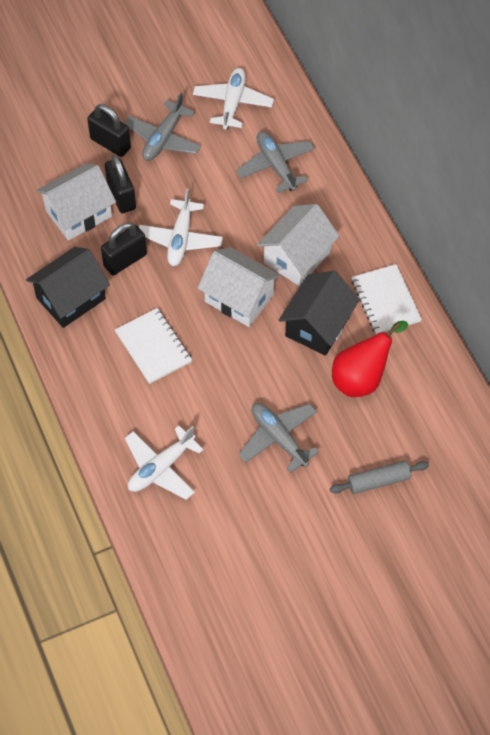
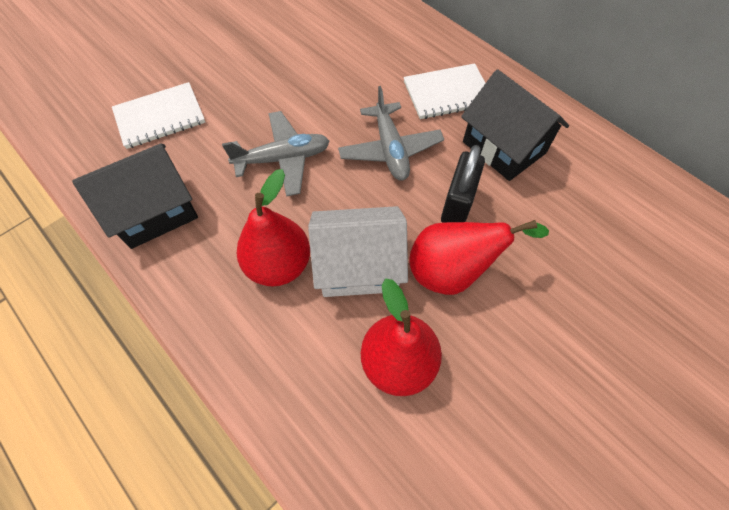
black padlock: [87,104,131,157] [101,223,147,275] [105,155,136,213] = 3 -> [441,145,485,223] = 1
grey plane: [124,93,201,161] [236,131,315,193] [239,403,319,473] = 3 -> [222,111,330,197] [338,86,444,181] = 2
grey rolling pin: [330,461,429,494] = 1 -> none = 0
red pear: [332,321,408,397] = 1 -> [237,169,310,287] [361,278,442,396] [409,220,549,295] = 3
white house: [36,163,116,241] [198,247,281,327] [257,204,339,286] = 3 -> [308,206,408,297] = 1
white plane: [125,426,204,500] [139,189,223,266] [193,68,274,130] = 3 -> none = 0

